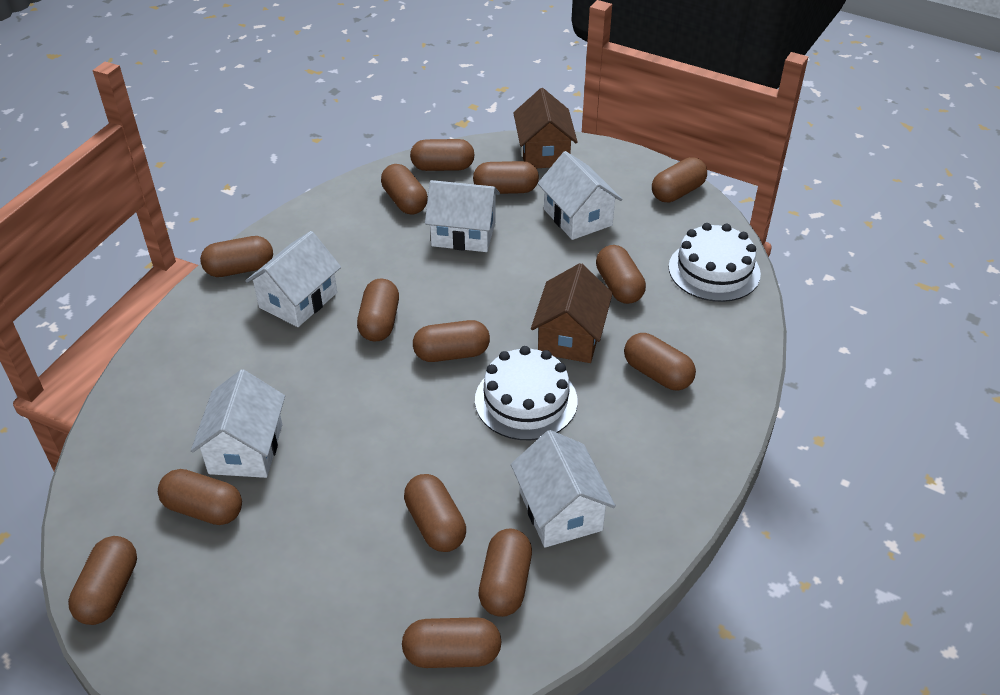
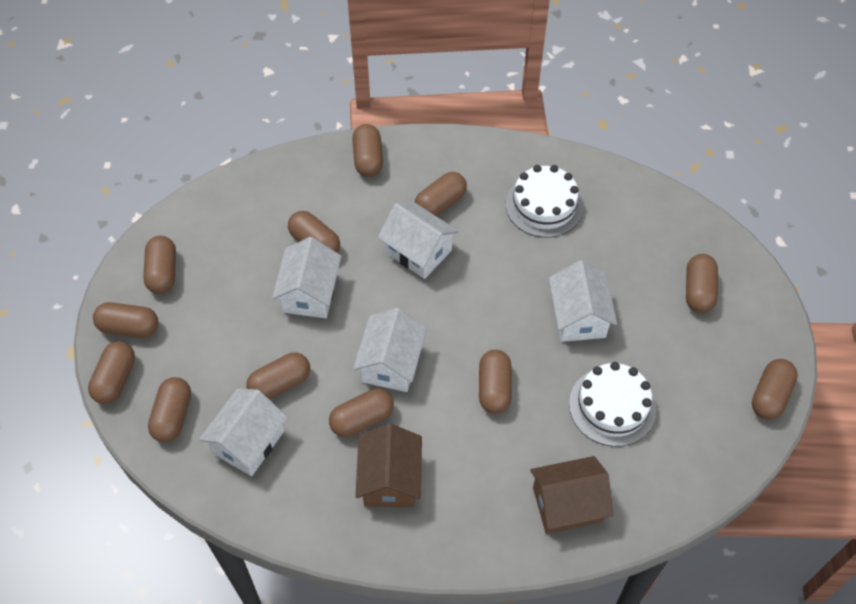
brown capsule: [68,536,137,625] [158,469,242,525] [200,236,273,277] [357,279,399,341] [381,164,428,215] [402,617,502,668] [404,474,466,552] [410,139,475,171] [413,320,490,362] [473,161,539,194] [479,529,532,617] [596,245,646,304] [624,333,696,391] [652,157,707,203] = 14 -> [88,341,135,404] [93,302,159,338] [143,236,176,294] [148,377,191,443] [246,352,310,400] [288,211,340,253] [329,389,394,437] [352,124,383,177] [415,172,467,217] [479,350,512,414] [686,254,718,313] [752,359,798,420] = 12

